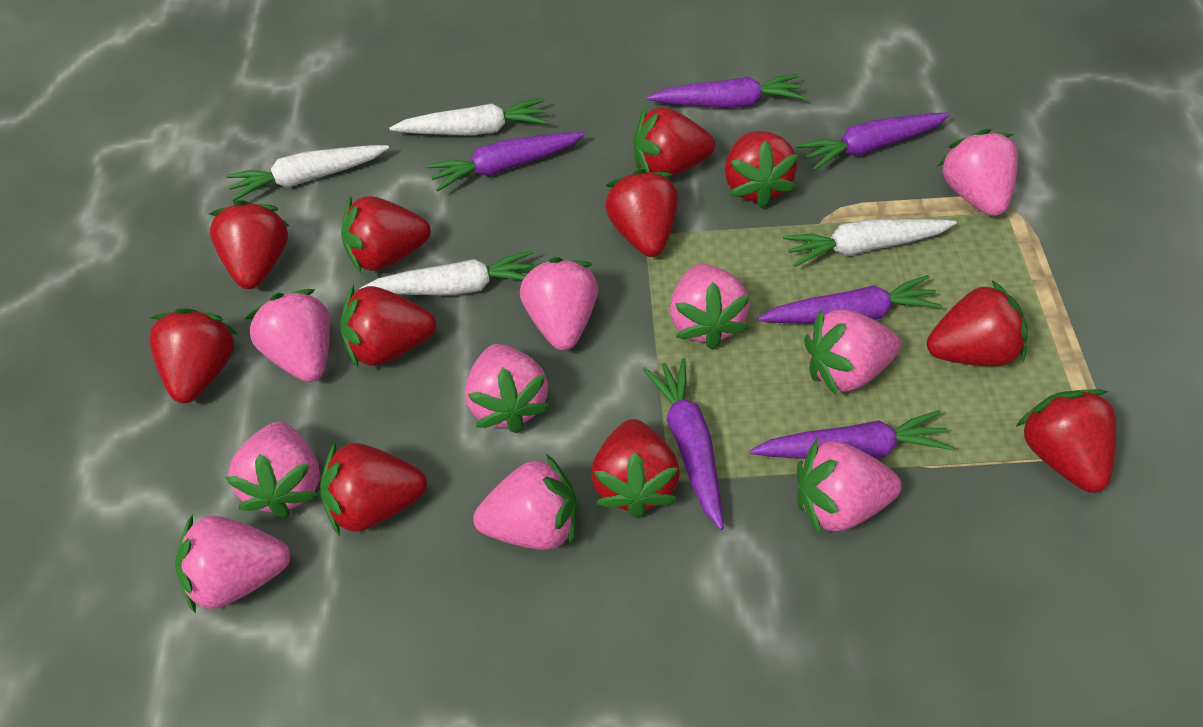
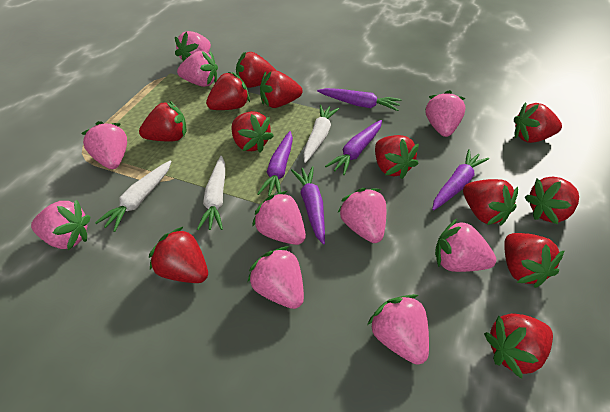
purple carrot: [427,132,585,191] [643,358,724,530] [647,74,805,108] [749,410,953,459] [758,275,943,323] [797,113,950,171] = 6 -> [257,131,293,196] [291,166,325,245] [317,88,401,111] [325,120,382,175] [432,149,489,210] = 5
red strawberry: [149,308,238,403] [209,200,289,289] [320,441,427,536] [340,285,436,368] [341,196,431,273] [591,419,680,518] [605,169,678,257] [633,107,715,178] [725,131,799,208] [927,280,1028,366] [1016,389,1116,493] = 11 -> [139,101,187,141] [149,226,208,283] [206,72,250,110] [231,111,274,153] [236,52,276,88] [260,70,303,108] [375,135,419,179] [463,179,518,226] [484,313,553,379] [504,233,565,288] [514,102,562,143] [525,176,579,225] = 12
white carrot: [227,145,389,202] [359,250,535,296] [389,98,548,136] [783,219,957,267] = 4 -> [95,160,172,232] [197,156,225,230] [303,105,339,163] = 3

